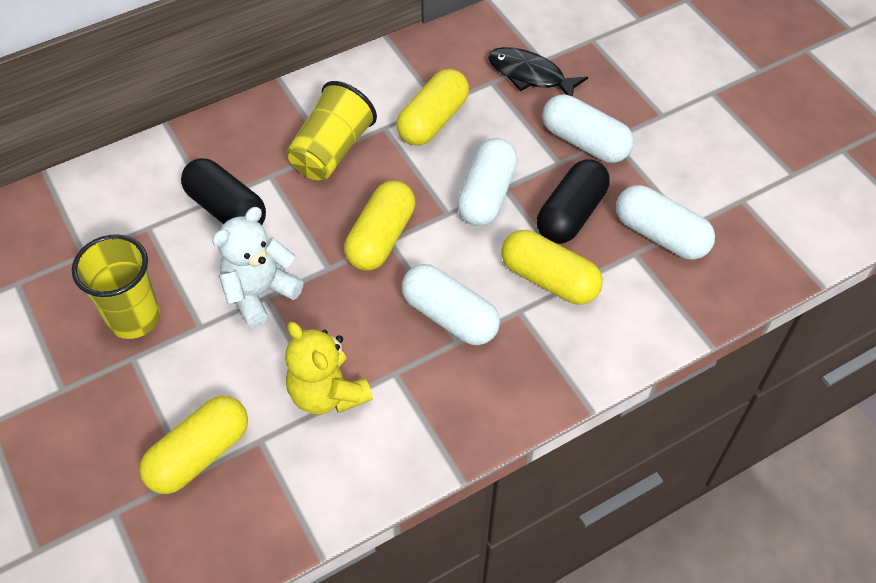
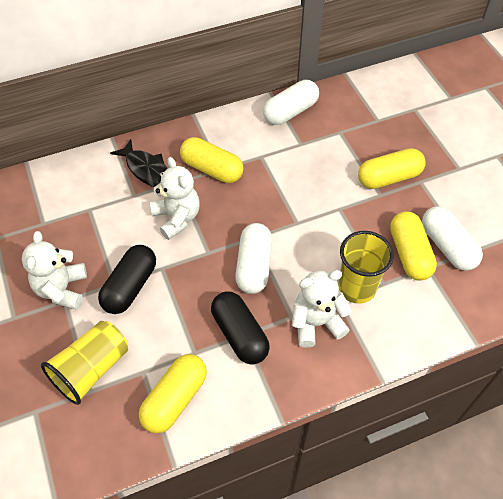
white capsule: [402,264,500,345] [457,138,518,226] [542,94,634,163] [616,185,715,260] = 4 -> [235,223,272,294] [263,80,319,125] [422,206,483,271] = 3
white teddy bear: [212,207,304,327] = 1 -> [22,231,87,310] [150,157,200,240] [292,270,352,348] = 3
yellow teddy bear: [285,322,373,415] = 1 -> none = 0

